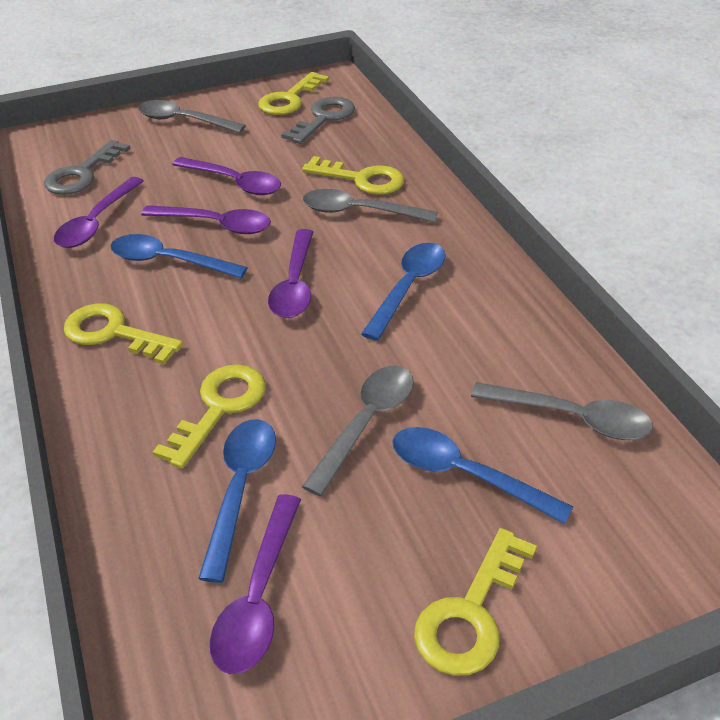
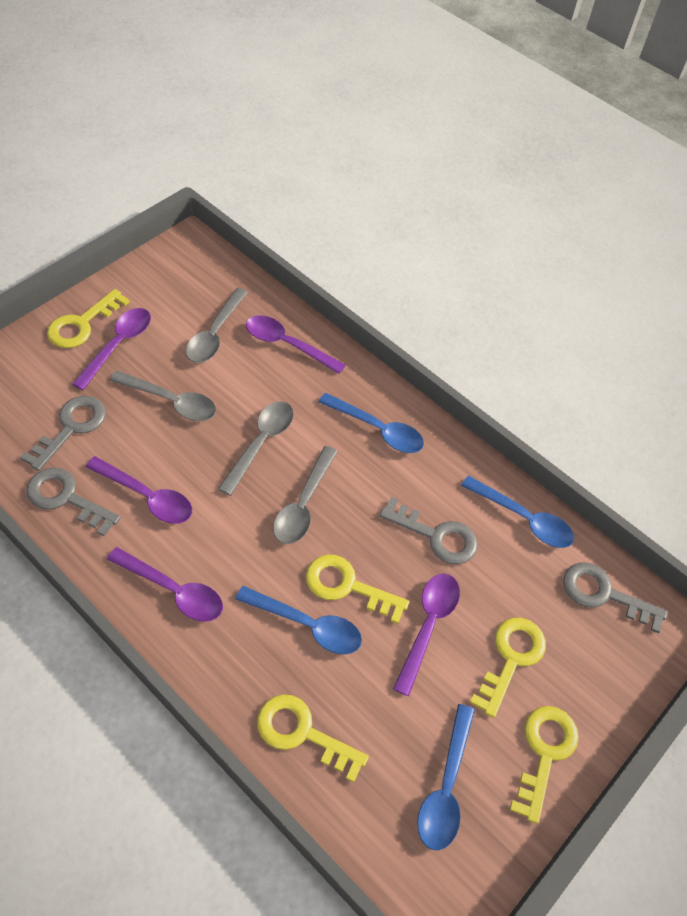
grey key: [44,140,131,195] [281,97,355,144] = 2 -> [20,396,106,471] [26,467,121,536] [380,497,478,564] [563,562,667,633] = 4

